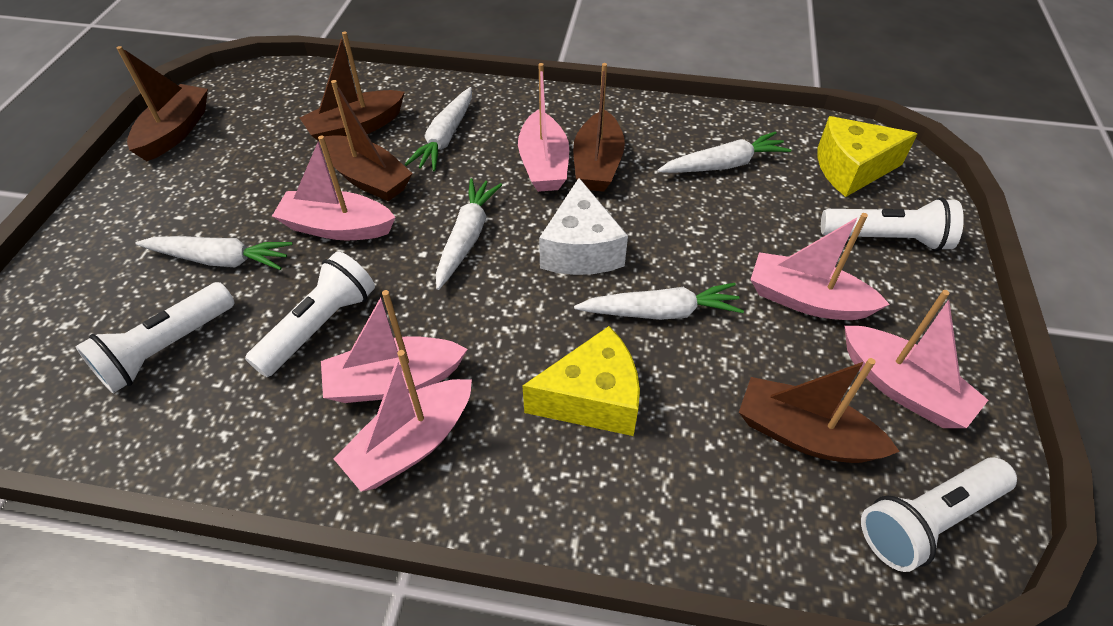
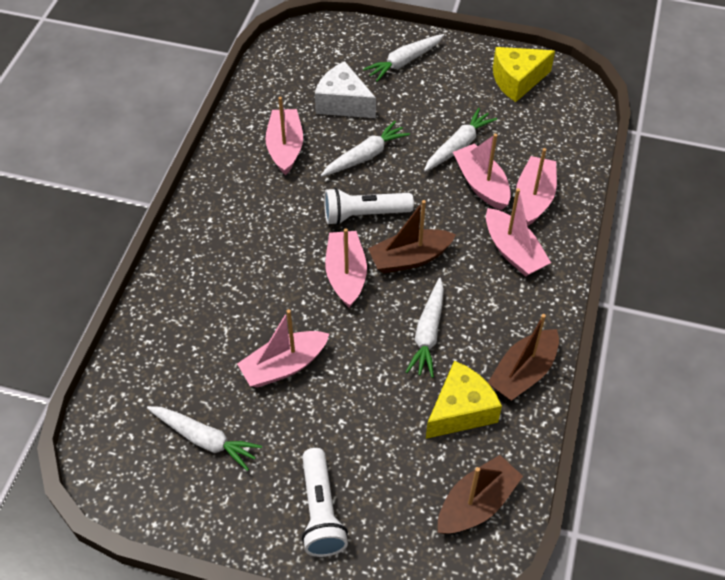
brown boat: [117,46,208,161] [300,31,405,141] [324,80,413,201] [573,63,625,192] [739,358,900,463] = 5 -> [368,200,456,273] [438,455,523,534] [488,314,559,401] = 3
white flashlight: [75,282,235,393] [245,251,375,377] [821,197,964,251] [861,457,1017,572] = 4 -> [302,448,348,557] [324,188,414,225] = 2

